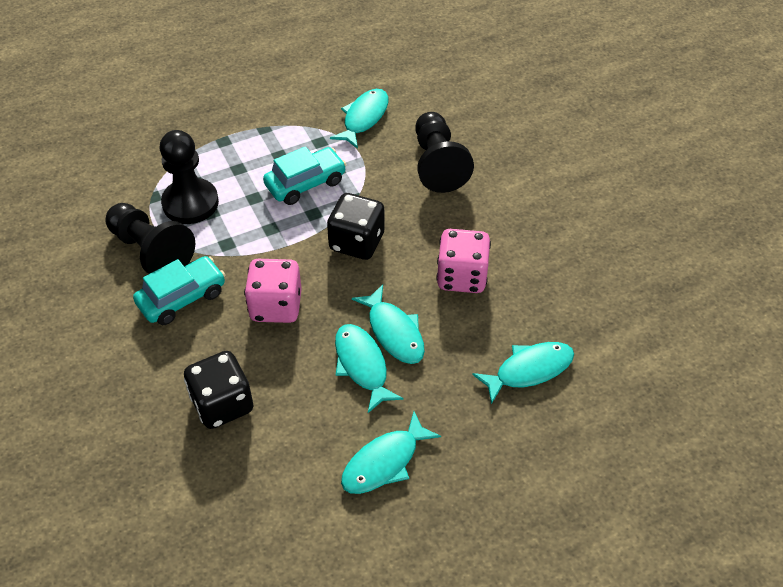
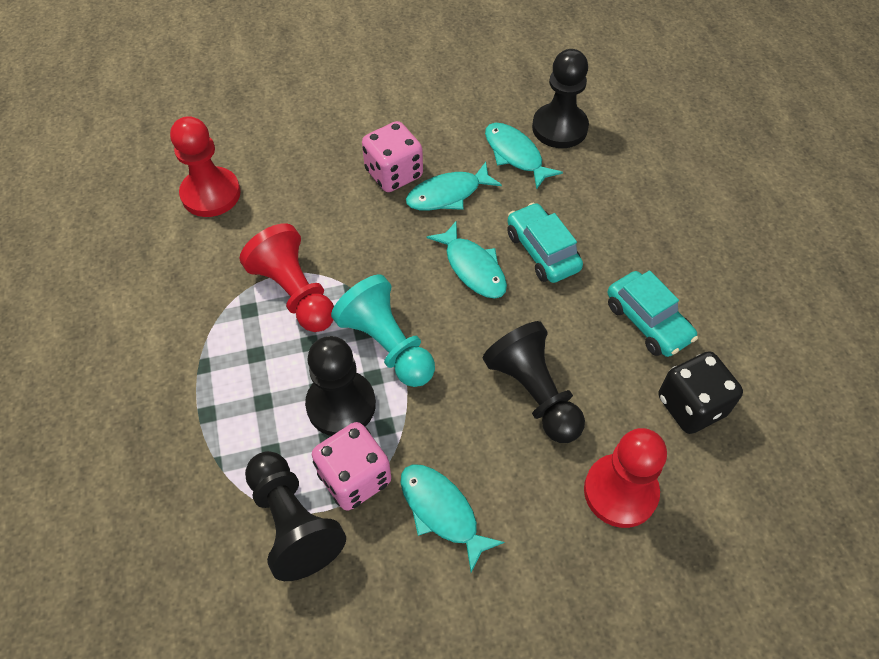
black dice: [184,351,253,429] [327,193,385,260] = 2 -> [658,351,743,434] = 1
black pawn: [106,203,195,274] [160,130,219,224] [415,112,474,193] = 3 -> [245,451,346,581] [305,336,376,436] [483,321,585,443] [532,49,589,148] = 4
red pawn: none = 0 -> [170,116,241,217] [240,223,334,332] [584,428,667,528] = 3
turquoise fish: [330,89,389,149] [335,324,404,413] [341,411,441,494] [352,285,425,364] [472,342,574,404] = 5 -> [401,464,504,572] [406,162,502,211] [427,222,507,298] [485,123,563,190] = 4
turquoise pawn: none = 0 -> [331,274,435,387] = 1

